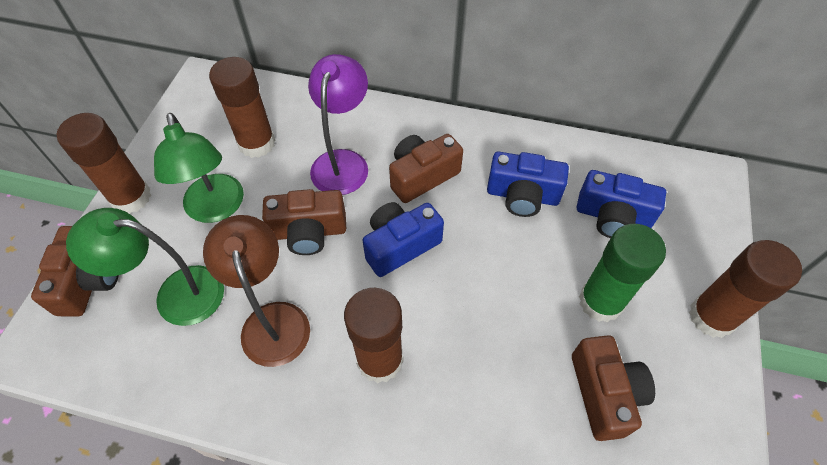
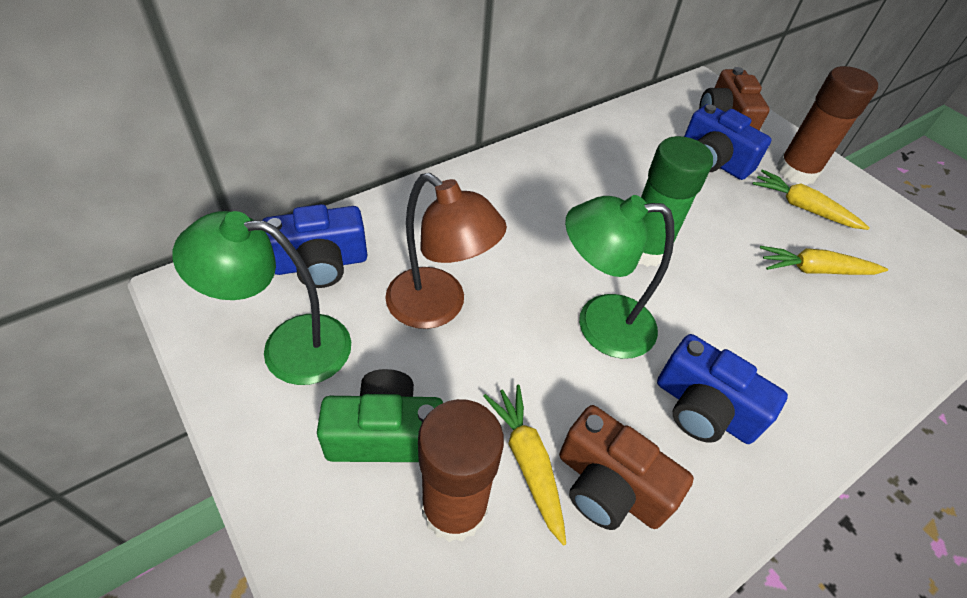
brown camera: [31,226,119,317] [262,189,346,255] [389,134,463,203] [572,335,655,441] = 4 -> [559,405,694,530] [699,67,770,131] = 2
brown glue stick: [57,113,151,214] [209,57,275,158] [344,288,403,383] [689,240,802,338] = 4 -> [418,399,504,542] [777,66,878,185] = 2
green camera: none = 0 -> [317,369,443,462] = 1
purple lamp: [308,54,368,195] = 1 -> none = 0
yellow carrot: none = 0 -> [484,385,566,545] [753,169,869,230] [760,246,888,275] = 3

